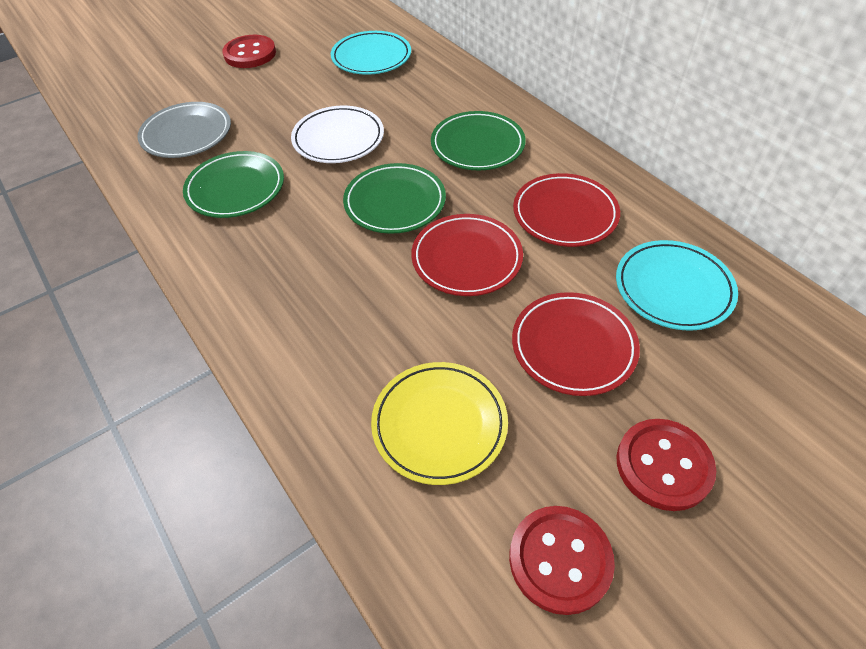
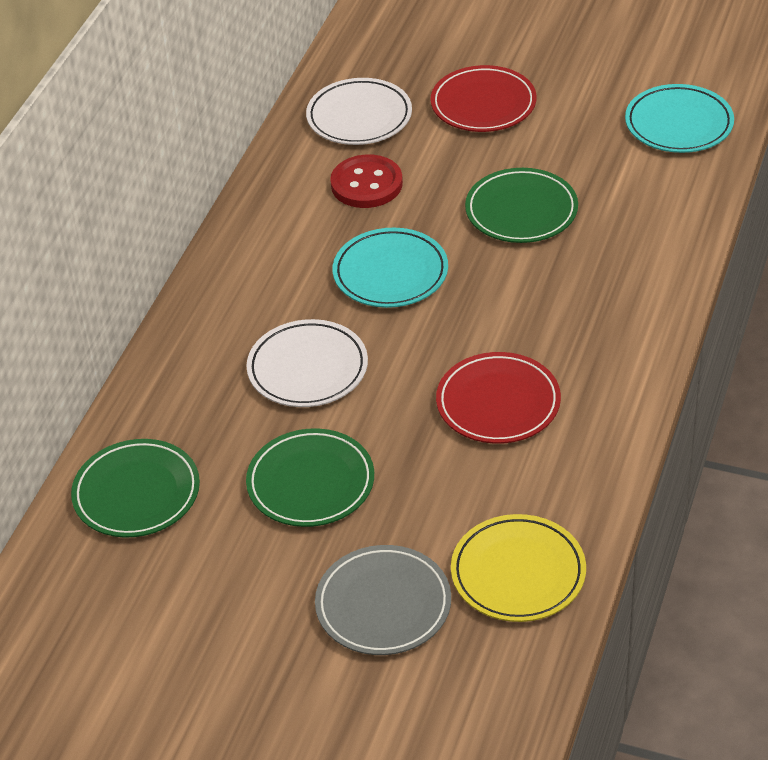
red button: [222,35,276,68] [509,506,615,615] [616,419,716,511] = 3 -> [330,154,403,208] = 1
red plate: [411,214,523,296] [512,292,640,396] [513,173,620,247] = 3 -> [430,65,537,132] [436,352,561,444] = 2
white plate: [291,106,384,163] = 1 -> [246,319,368,407] [306,78,412,145] = 2

